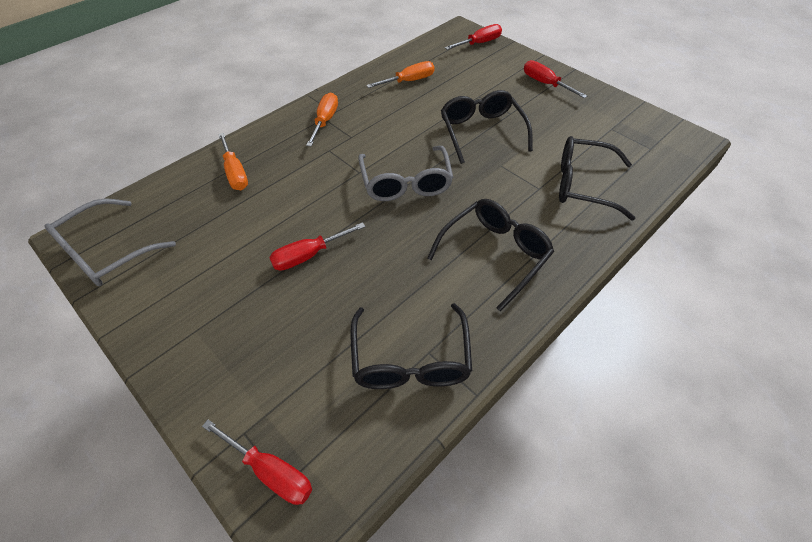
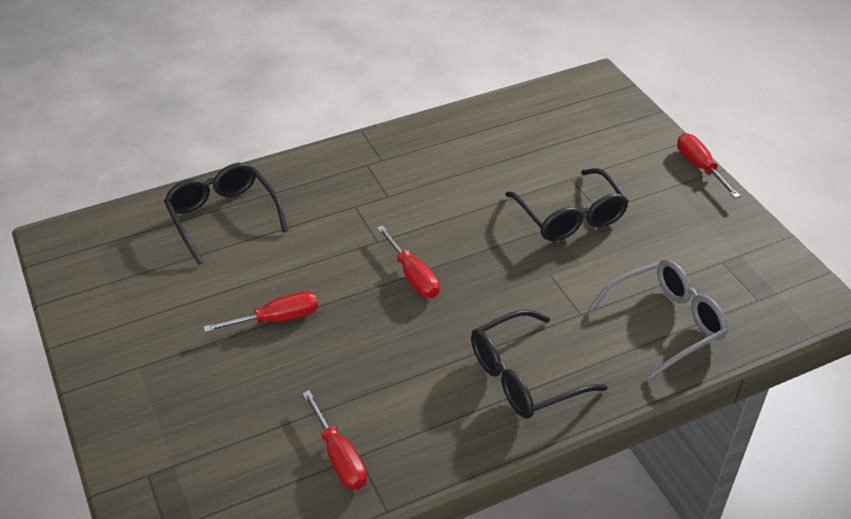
black glasses: [350,303,472,389] [427,199,554,311] [441,90,533,164] [559,136,635,221] = 4 -> [164,163,288,265] [471,310,608,419] [505,168,629,241] = 3
grey glasses: [44,198,176,286] [358,146,453,201] = 2 -> [588,259,728,379] = 1
orange screwdriver: [218,133,248,190] [306,92,338,146] [366,61,435,88] = 3 -> none = 0

